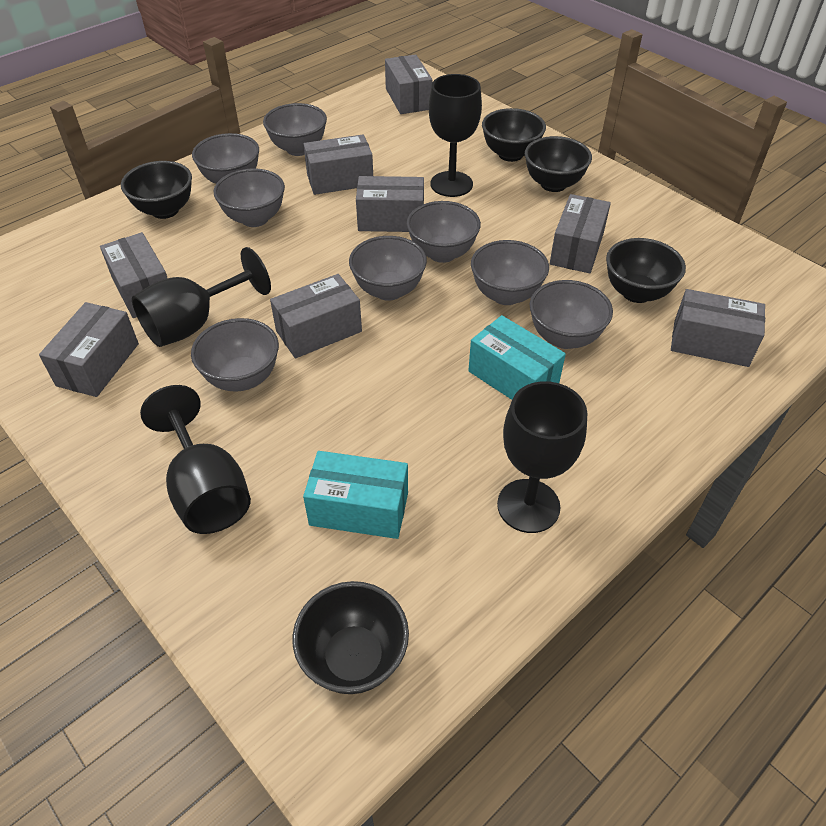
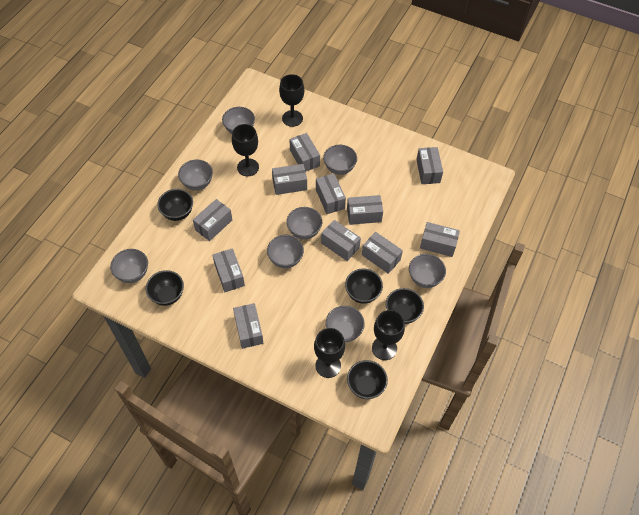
grey box: [39,302,139,397] [100,232,168,318] [270,274,362,358] [303,134,373,195] [356,176,424,232] [385,54,432,114] [550,194,611,273] [671,289,765,367] = 8 -> [193,199,232,241] [213,248,245,292] [233,303,263,349] [272,164,307,195] [290,133,320,171] [316,174,346,214] [321,220,361,261] [347,195,383,225] [362,232,403,274] [416,147,443,184] [420,222,460,257] = 11
turquoise box: [303,451,408,539] [468,315,566,400] = 2 -> none = 0

